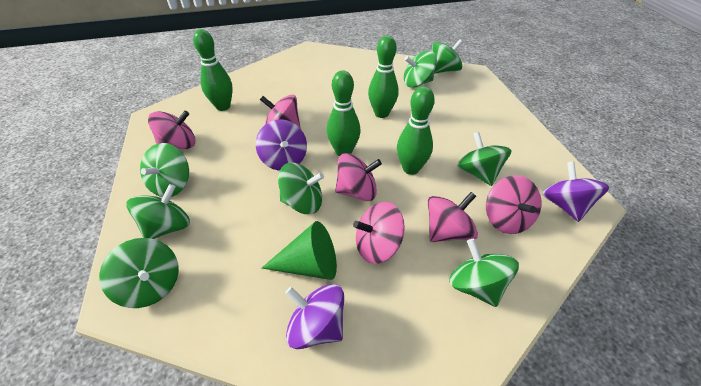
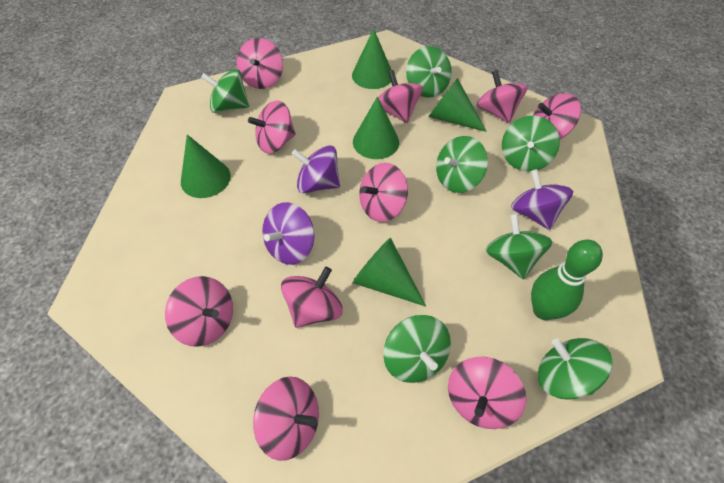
green bowling pin: [193,29,233,111] [327,70,360,157] [368,35,399,118] [397,86,435,175] = 4 -> [531,240,603,320] = 1
green cone: [262,221,337,280] = 1 -> [181,135,231,198] [352,29,391,89] [352,238,426,306] [353,96,399,159] [428,78,487,132] = 5
green spinning top: [99,238,179,308] [126,184,190,239] [140,143,189,197] [278,163,324,214] [404,51,437,88] [432,39,462,74] [449,239,519,307] [457,132,512,186] = 8 -> [201,69,249,113] [383,315,451,383] [406,46,452,98] [436,136,488,193] [486,213,552,279] [502,116,560,172] [538,338,612,400] = 7
pink spinning top: [148,111,195,149] [260,94,301,128] [335,153,382,201] [353,202,405,264] [428,192,478,242] [486,175,542,234] = 6 -> [165,276,233,347] [236,38,283,89] [248,100,296,154] [253,376,319,461] [281,267,343,328] [359,163,408,222] [378,70,423,123] [448,357,526,429] [477,70,528,123] [533,93,581,139] = 10

